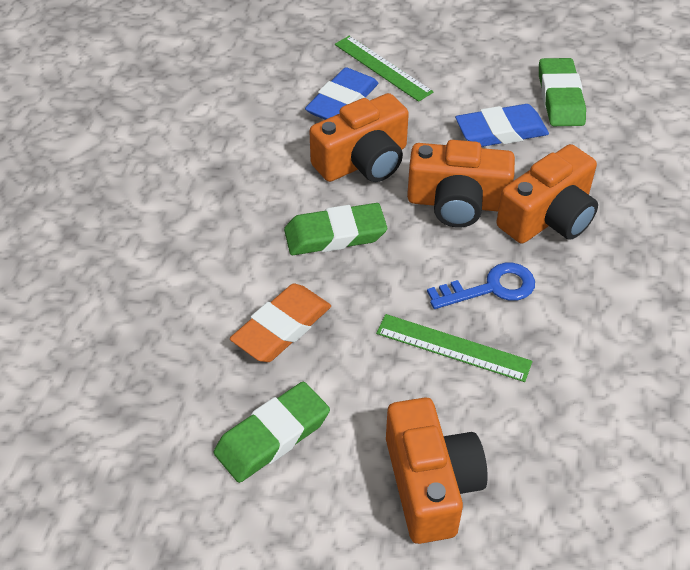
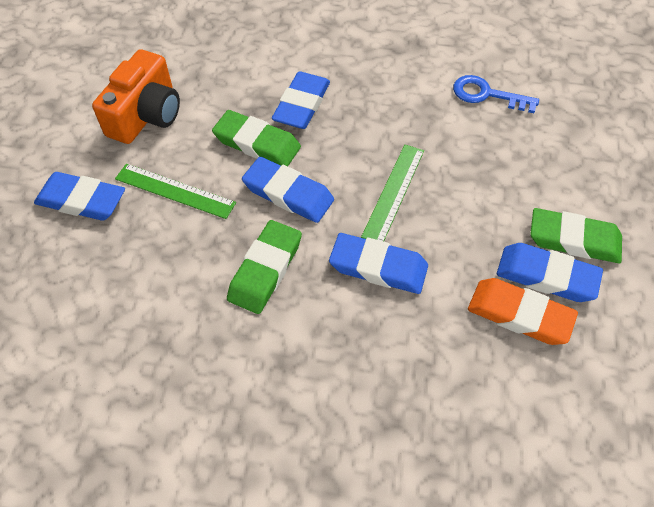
blue eraser: [305,67,378,120] [455,104,549,147] = 2 -> [34,172,125,221] [242,157,334,223] [272,71,330,129] [329,233,428,294] [497,243,603,302] = 5
orange camera: [309,93,409,182] [386,397,488,544] [407,140,515,227] [497,144,598,243] = 4 -> [92,49,180,144] = 1

